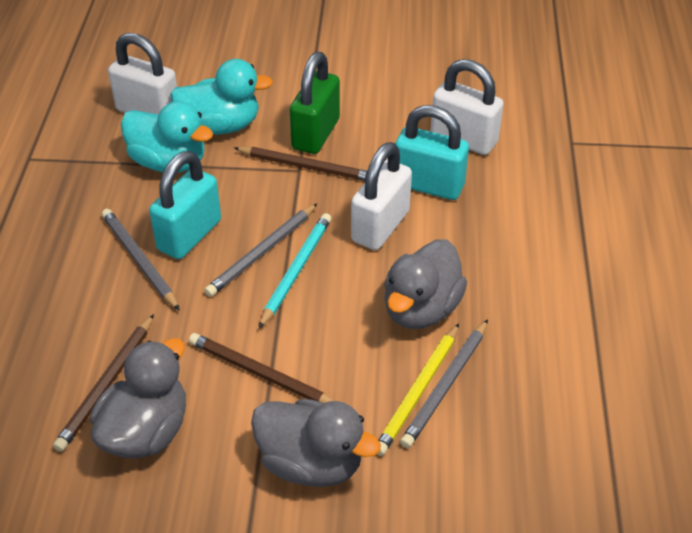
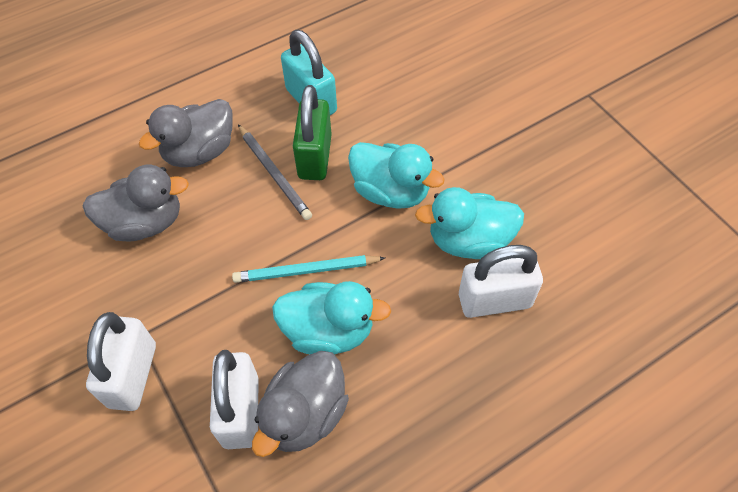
brown pencil: [53,314,154,452] [189,333,334,403] [234,147,367,181] = 3 -> none = 0
grey pencil: [102,209,180,311] [204,203,318,297] [400,319,488,448] = 3 -> [238,125,312,220] = 1
turquoise duck: [121,101,213,172] [170,59,273,135] = 2 -> [272,281,391,355] [348,142,445,209] [415,187,524,259] = 3
turquoise padlock: [149,151,221,259] [395,105,469,200] = 2 -> [281,30,337,115] = 1
yellow pencil: [377,324,459,456] = 1 -> none = 0

